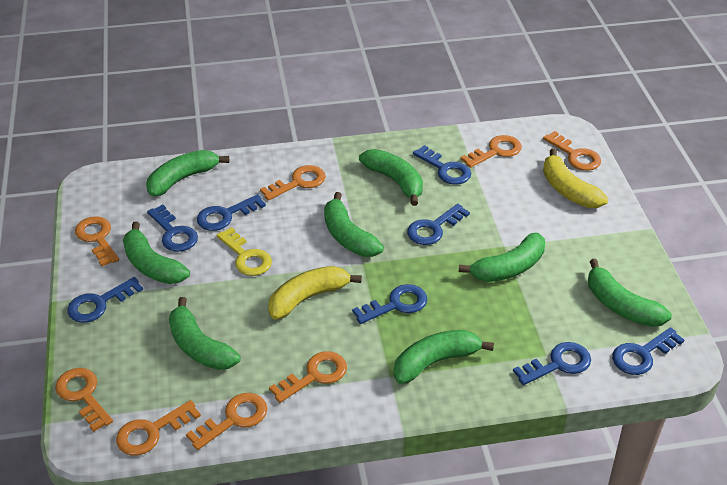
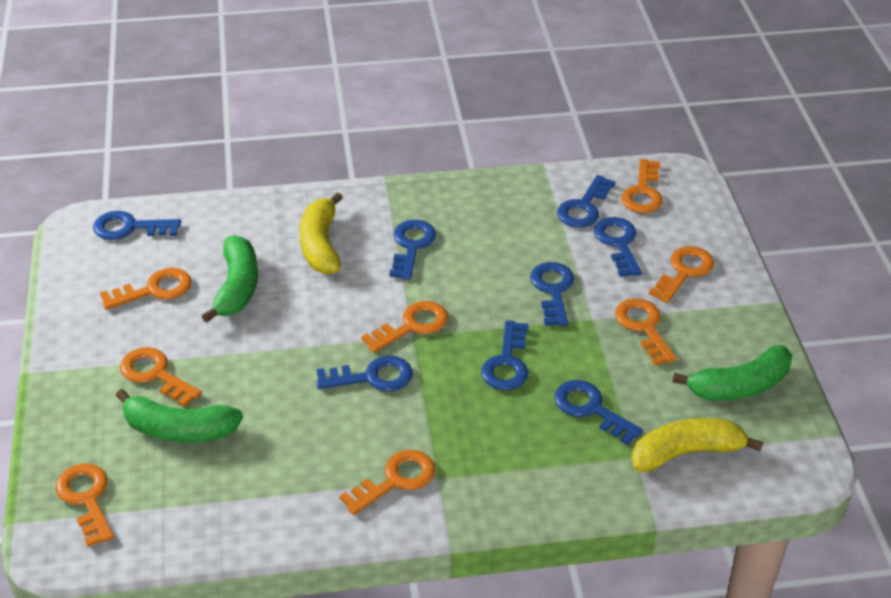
green banana: [123,221,190,284] [146,150,229,197] [169,297,241,370] [324,192,384,257] [359,149,423,206] [394,330,494,384] [459,233,545,282] [588,259,672,327] = 8 -> [116,389,243,442] [201,235,258,323] [672,345,792,401] = 3
yellow key: [217,227,272,276] = 1 -> none = 0

